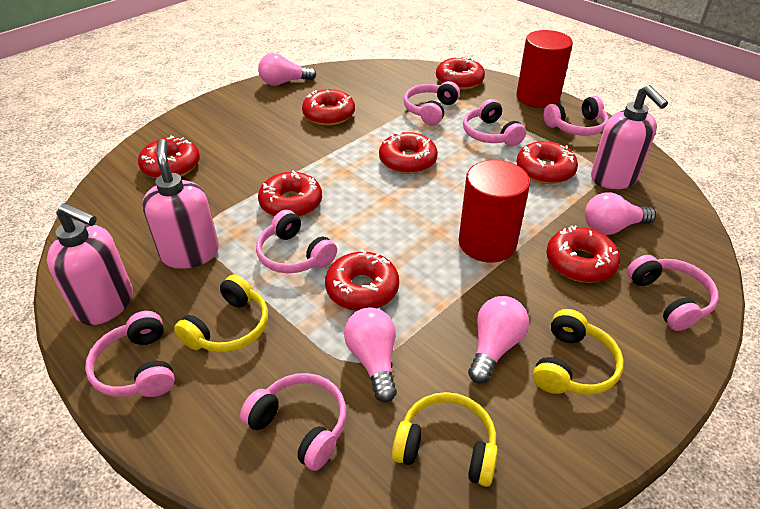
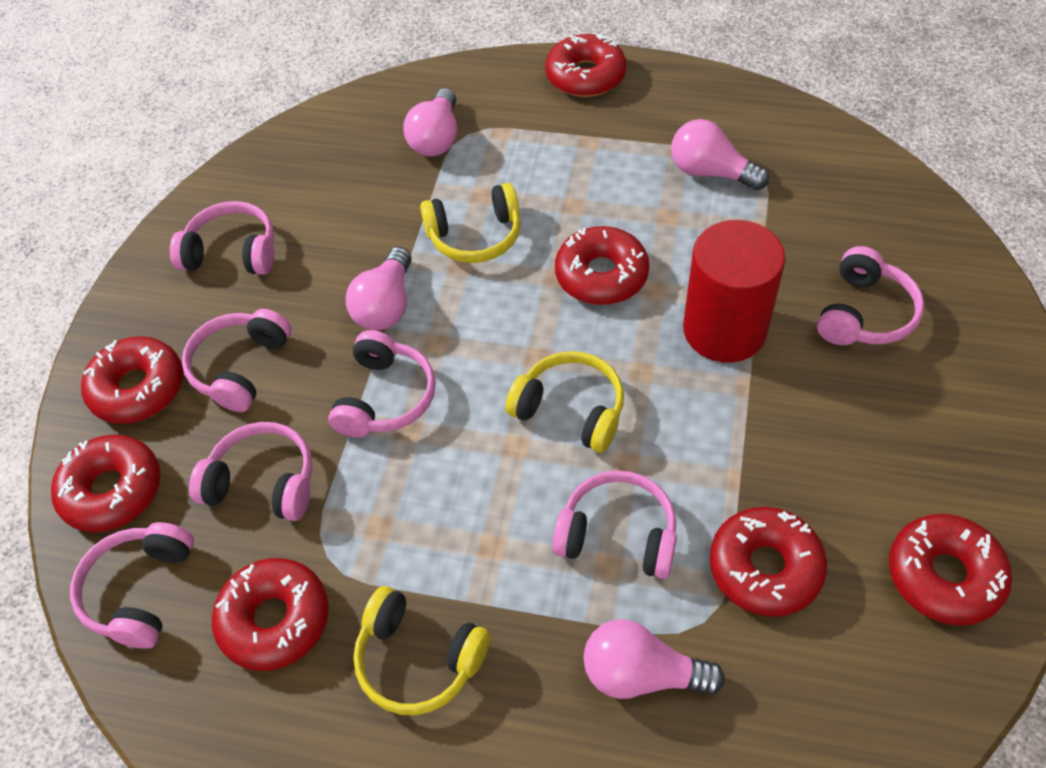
pink soap dispenser: [47,203,133,325] [142,139,219,269] [591,85,668,189] = 3 -> none = 0
red cylinder: [459,160,530,263] [516,30,573,108] = 2 -> [683,220,786,363] = 1
red donut: [138,135,200,178] [258,171,322,218] [302,89,355,125] [325,250,399,311] [379,131,438,174] [436,56,485,90] [516,141,578,184] [546,226,620,283] = 8 -> [51,434,161,532] [81,336,183,424] [212,558,329,671] [545,34,626,97] [555,226,649,305] [710,507,827,617] [889,514,1012,626] = 7

